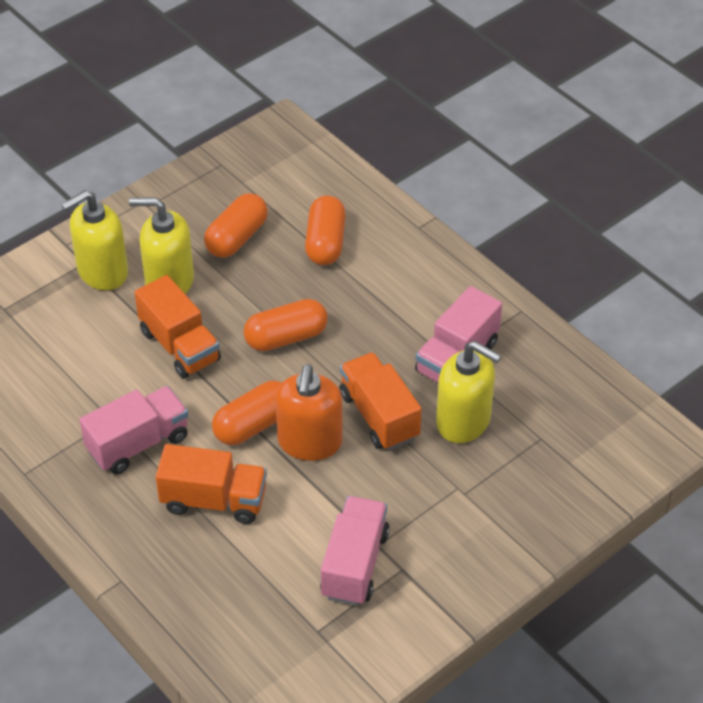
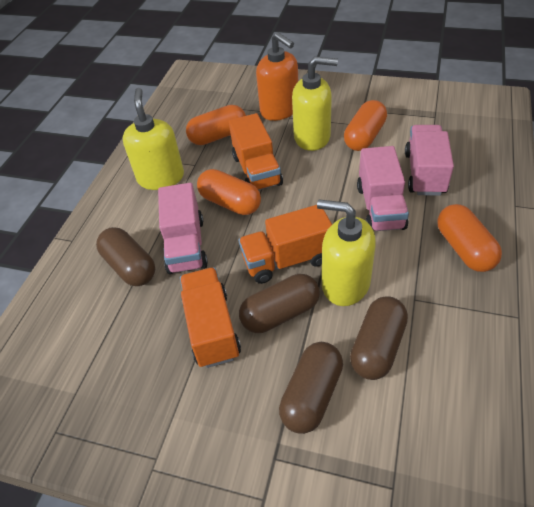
brown capsule: none = 0 -> [96,227,155,286] [239,274,320,333] [279,342,343,434] [350,296,408,380] = 4

